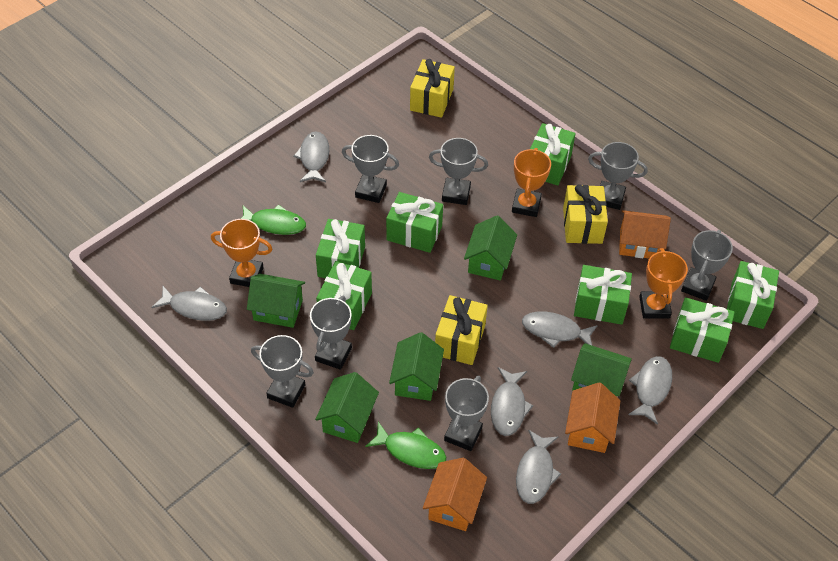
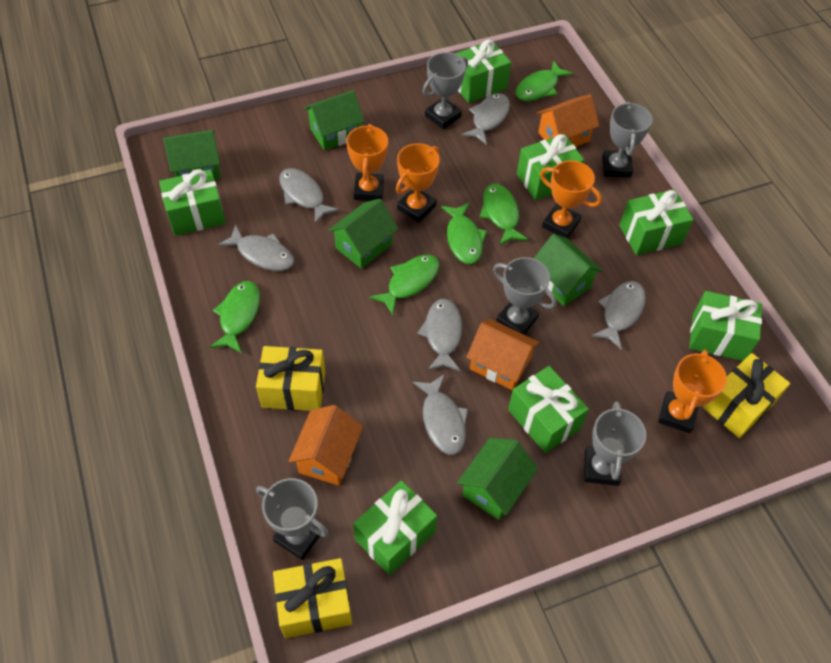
green fish: [241,204,306,235] [365,422,446,469] = 2 -> [210,281,260,353] [370,255,439,315] [441,202,487,264] [480,184,529,246] [515,60,573,101] = 5
grey trophy: [251,335,314,408] [310,296,352,370] [342,135,399,203] [429,138,488,205] [444,376,489,451] [588,142,648,210] [681,230,733,301] = 7 -> [256,478,329,560] [422,52,468,129] [493,257,557,335] [584,401,646,486] [602,102,652,178] = 5
orange trophy: [211,219,272,287] [512,148,551,217] [639,248,688,319] = 3 -> [346,124,388,201] [396,143,440,223] [540,160,602,239] [658,350,727,433] = 4

